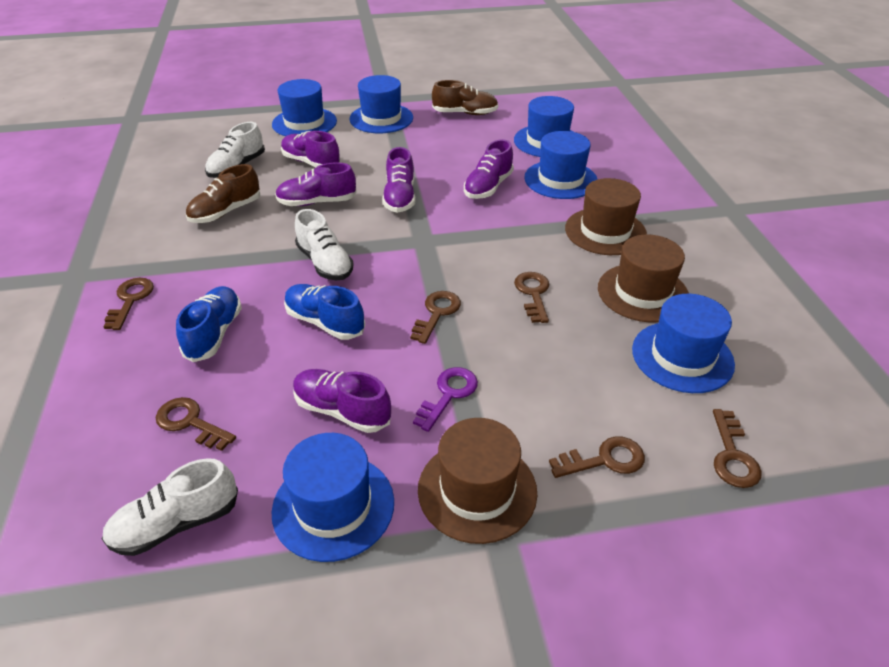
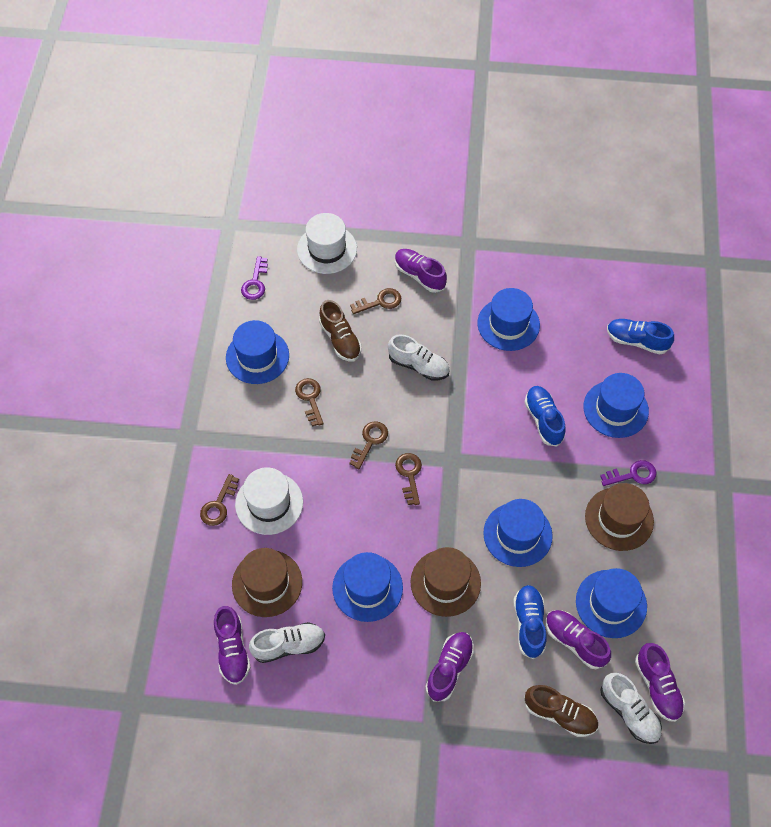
blue shoe: [176,286,242,362] [284,284,365,340] = 2 -> [514,585,547,659] [525,386,566,446] [607,319,674,354] = 3
brown key: [103,278,154,330] [156,397,236,451] [410,291,461,344] [514,272,549,323] [549,436,645,478] [713,409,762,488] = 6 -> [200,474,239,526] [295,378,323,427] [349,421,388,469] [350,288,401,314] [395,453,422,505] = 5
purple key: [413,367,478,432] = 1 -> [241,256,268,300] [600,460,657,486] = 2
white hat: none = 0 -> [235,467,303,535] [297,213,357,274] = 2

